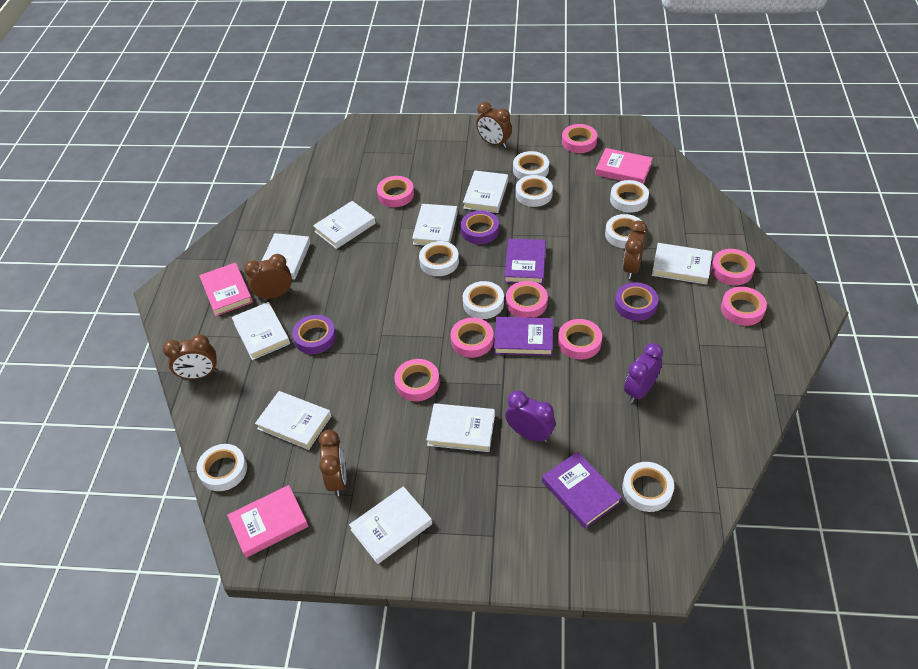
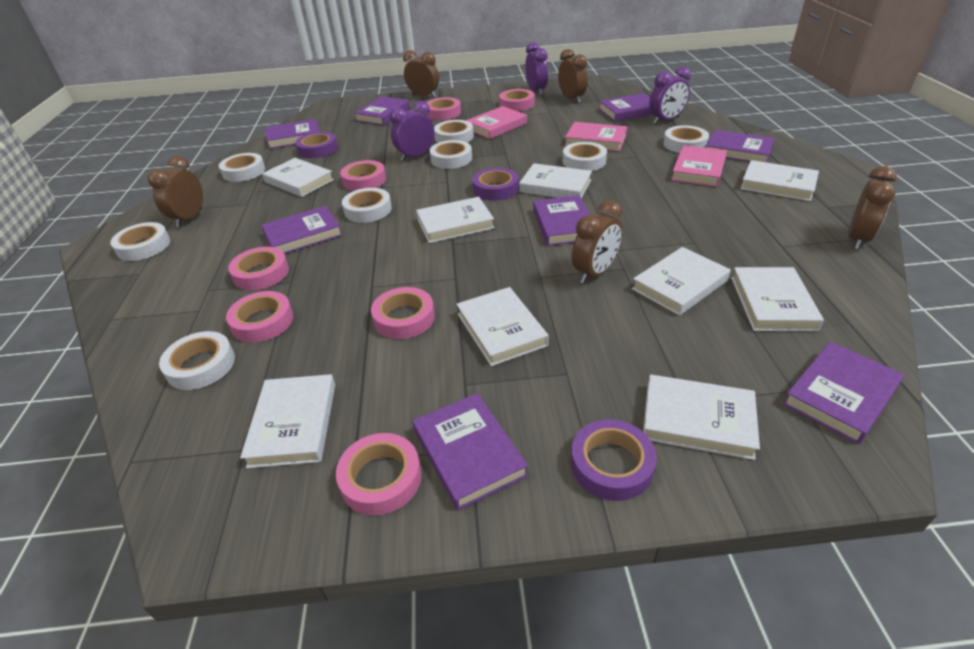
pink tape: [377,176,414,207] [394,359,440,401] [450,318,494,358] [506,281,548,318] [558,319,602,359] [562,124,597,153] [711,249,755,285] [721,287,767,326] = 8 -> [226,291,294,342] [228,247,289,290] [336,433,422,515] [340,160,386,191] [371,287,435,339] [425,97,461,120] [499,89,535,111] = 7
purple book: [494,317,553,356] [504,239,546,284] [542,452,622,529] = 3 -> [261,206,342,254] [266,119,319,149] [354,96,410,126] [413,393,528,510] [533,195,590,246] [599,93,653,122] [706,130,775,162] [783,341,904,444] = 8
purple clock: [505,390,555,443] [624,343,663,403] = 2 -> [390,101,435,161] [525,42,548,95] [649,67,691,124] = 3

